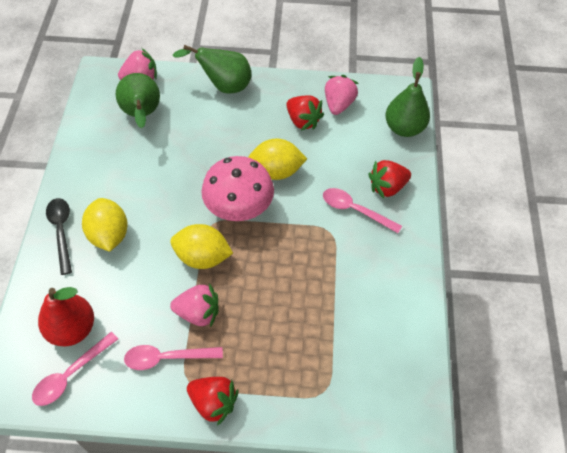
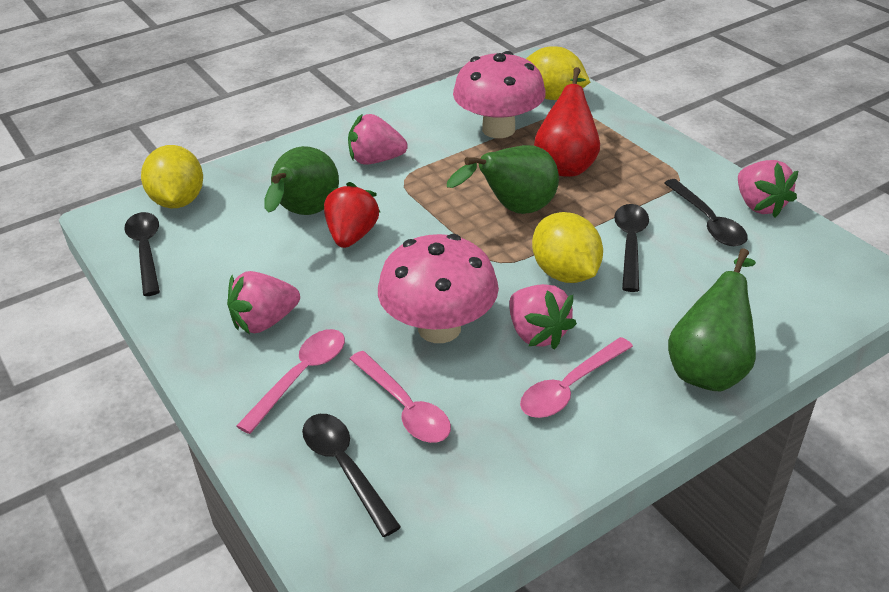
black spoon: [46,198,72,275] = 1 -> [124,212,160,296] [302,414,401,537] [614,204,649,292] [664,179,748,246] = 4
pink mushroom: [201,156,274,221] = 1 -> [378,234,499,343] [453,51,546,138] = 2
pink strawberry: [118,48,157,80] [170,283,219,328] [325,75,358,115] = 3 -> [227,271,300,334] [348,114,407,165] [509,284,577,349] [738,160,798,218] = 4
red strawberry: [187,377,238,425] [286,95,324,131] [369,160,411,198] = 3 -> [324,182,381,248] = 1

